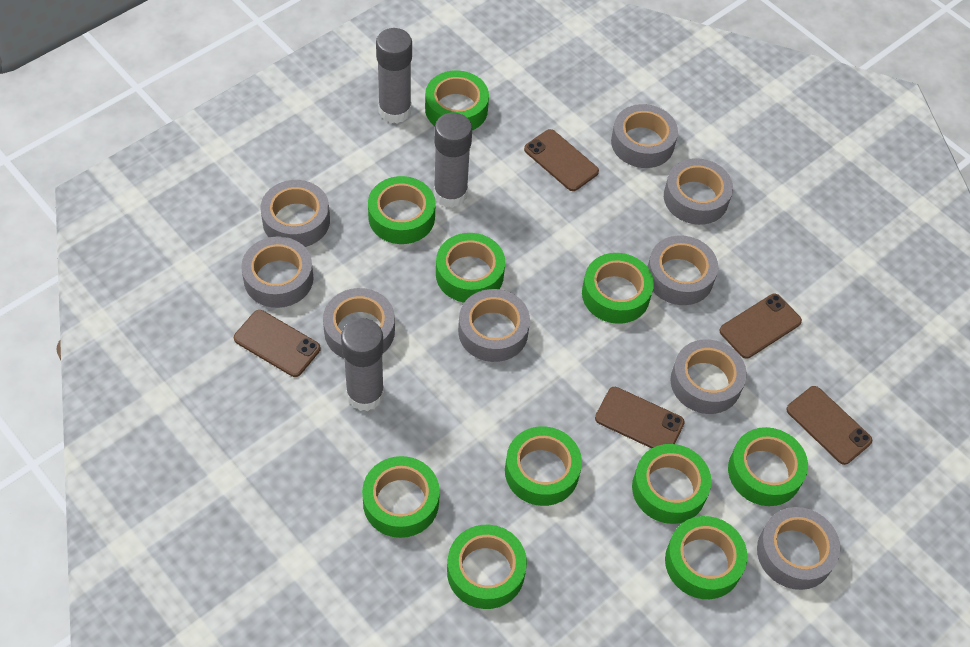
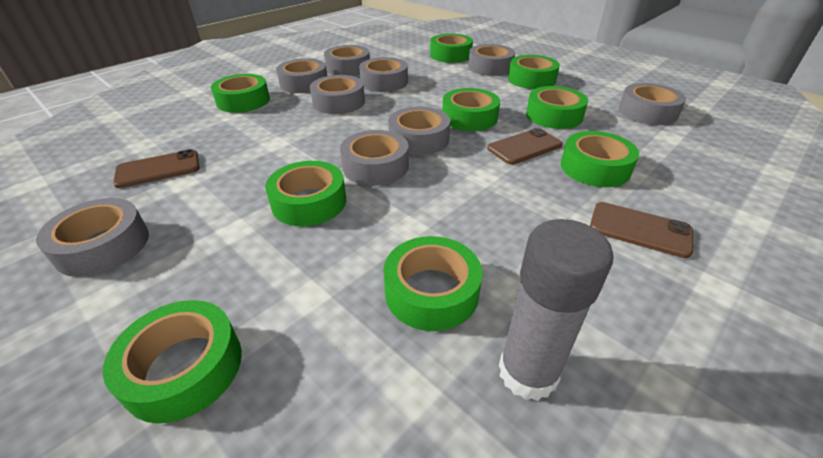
brown phone: [234,310,320,377] [524,129,599,191] [595,387,685,448] [719,294,802,359] [786,386,872,465] = 5 -> [113,149,199,188] [487,128,563,165] [590,202,693,258] = 3
green tape: [362,456,440,538] [368,176,435,244] [425,70,489,131] [436,233,505,303] [447,525,527,609] [505,426,582,506] [582,253,654,324] [632,444,711,524] [665,516,748,599] [728,427,808,506] = 10 -> [103,300,242,424] [211,74,270,113] [265,161,346,226] [383,236,482,331] [430,34,473,63] [442,88,500,131] [508,55,560,89] [526,86,588,129] [561,131,639,187] = 9
grey glue stick: [341,318,384,411] [376,28,412,123] [434,113,472,208] = 3 -> [499,219,614,401] = 1

